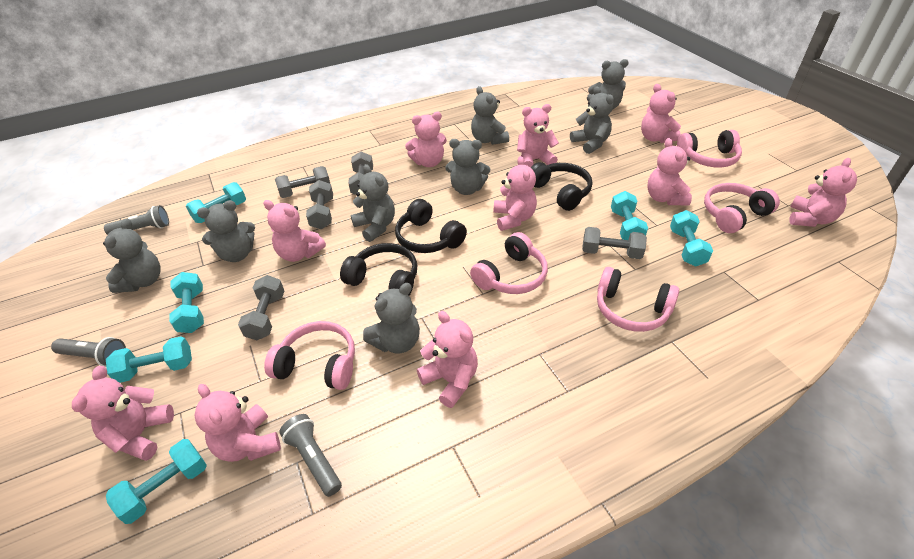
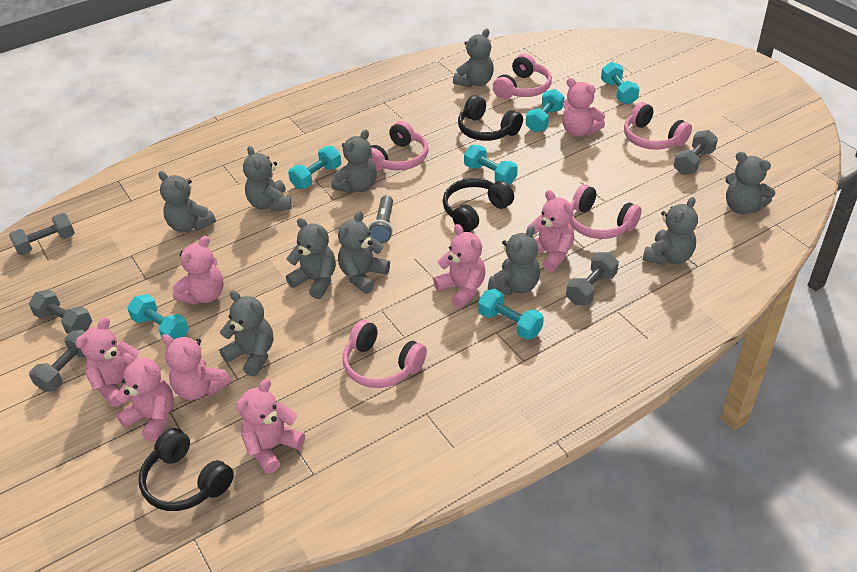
grey flashlight: [51,337,126,367] [104,205,169,235] [279,414,342,497] = 3 -> [368,195,393,243] = 1
grey teddy bear: [103,219,160,293] [197,200,255,262] [351,164,395,242] [363,283,420,353] [445,139,490,195] [471,86,509,145] [570,86,614,154] [587,59,629,110] = 8 -> [158,171,216,233] [220,290,273,377] [243,146,292,212] [286,218,336,299] [331,129,377,193] [338,211,390,294] [453,29,494,88] [488,226,540,295] [643,197,698,265] [725,152,775,214] = 10
pink teddy bear: [72,366,174,461] [194,384,281,462] [263,200,326,262] [405,112,447,167] [417,311,478,408] [494,156,537,231] [517,104,559,168] [641,84,681,143] [647,138,692,205] [789,158,857,227] = 10 -> [75,317,140,407] [116,353,174,442] [162,334,231,400] [173,236,223,305] [236,379,305,474] [433,224,486,308] [527,190,574,272] [562,78,605,137] = 8

